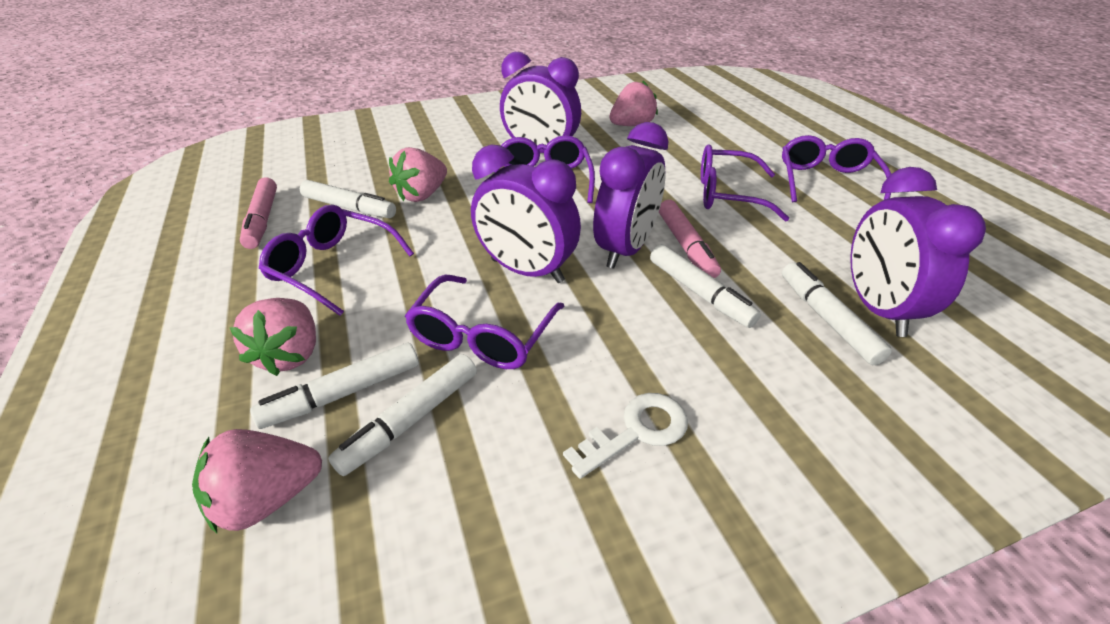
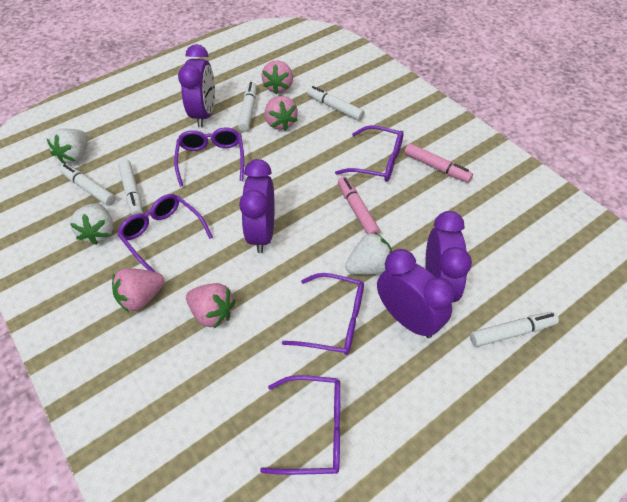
white key: [563,393,688,479] = 1 -> none = 0
white strawberry: none = 0 -> [47,129,88,164] [70,203,114,245] [345,232,392,275] = 3

